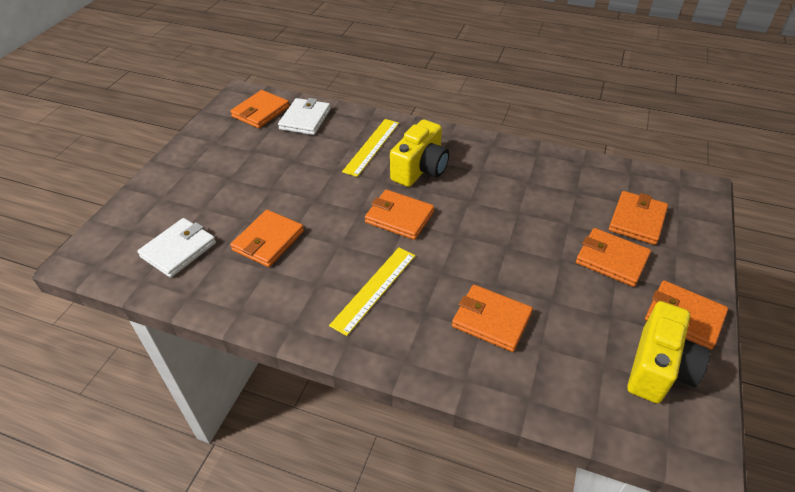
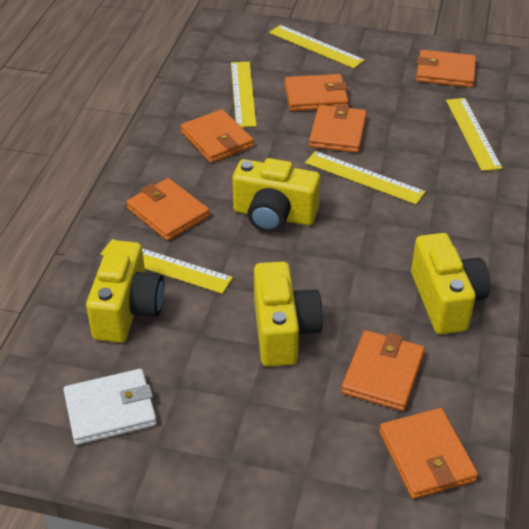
white wallet: [137,218,216,278] [278,98,331,135] = 2 -> [63,369,157,445] = 1
yellow camera: [390,119,449,187] [627,301,710,403] = 2 -> [86,240,165,343] [232,158,320,233] [254,261,323,367] [411,233,490,334] = 4
yellow ruler: [329,248,415,336] [342,119,399,177] = 2 -> [101,239,233,294] [231,62,257,127] [269,25,365,68] [305,151,426,204] [446,98,502,171] = 5

